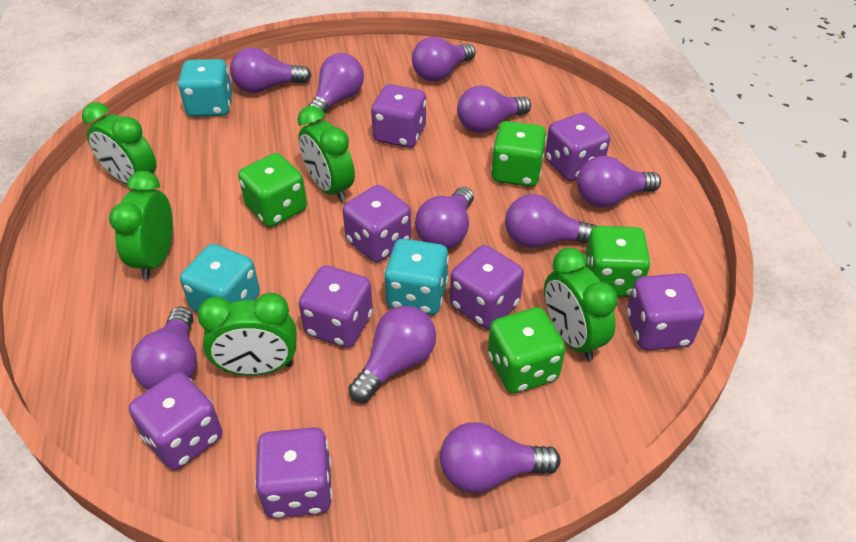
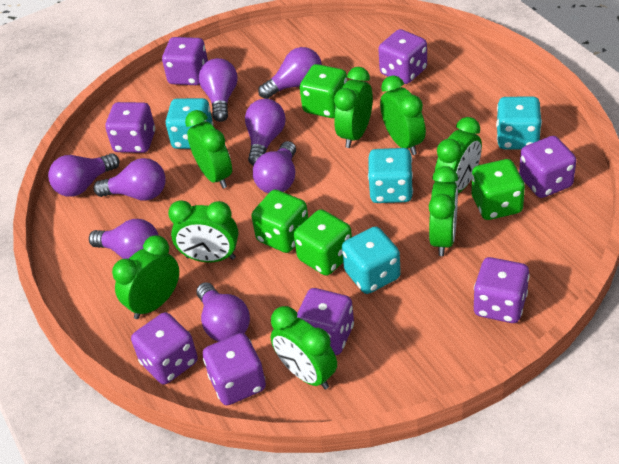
green clock: [82,102,156,185] [109,171,173,280] [197,293,296,376] [298,106,355,202] [544,248,618,361] = 5 -> [112,235,179,319] [168,200,239,262] [185,110,232,189] [270,306,337,389] [334,67,373,148] [380,75,426,155] [429,166,458,256] [435,117,482,193] = 8
purple light bulb: [131,306,197,390] [230,48,311,93] [308,53,364,121] [348,306,436,403] [412,37,476,82] [415,187,474,249] [440,422,561,493] [457,85,531,133] [505,194,596,248] [577,156,661,207] = 10 -> [48,153,120,197] [89,219,159,259] [93,158,166,201] [196,282,250,342] [199,58,238,122] [245,99,286,166] [253,141,296,193] [258,47,322,99] = 8
turquoise dice: [178,59,232,117] [180,244,260,313] [384,239,449,315] = 3 -> [165,98,214,149] [342,226,401,294] [368,148,413,203] [496,96,542,149] = 4

